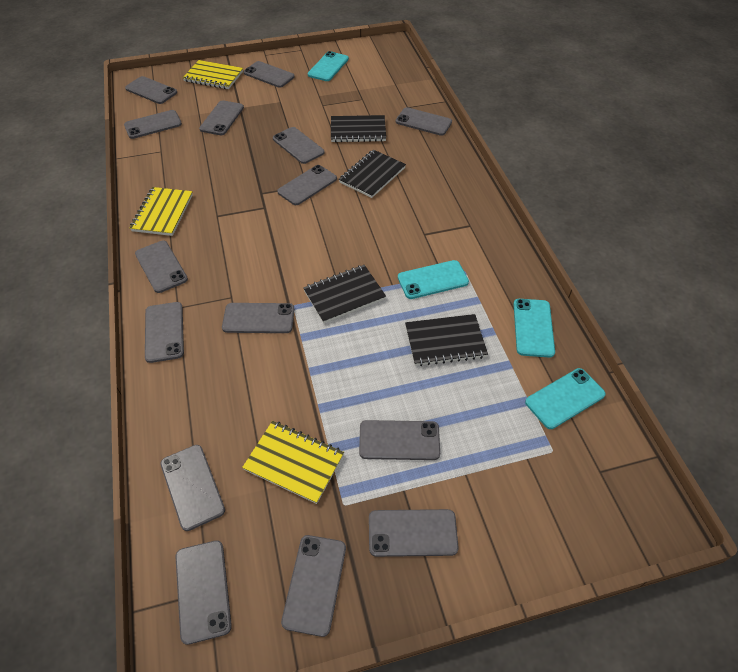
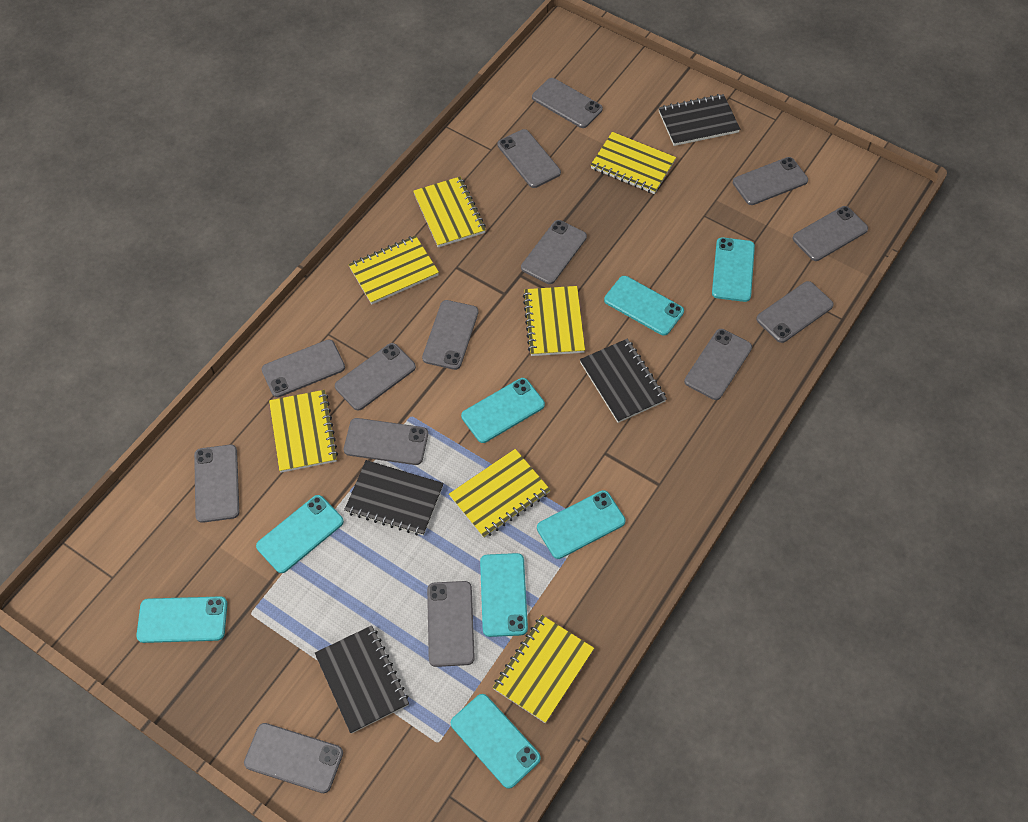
grey phone: [124,110,182,139] [125,76,177,104] [135,241,188,293] [145,302,184,363] [160,445,225,531] [175,540,232,645] [199,100,244,135] [222,303,295,333] [244,61,295,88] [273,127,325,164] [277,165,337,205] [281,535,346,637] [359,420,440,460] [369,509,459,557] [396,107,452,136] = 15 -> [194,445,239,523] [244,723,343,793] [262,339,345,397] [335,343,416,411] [344,418,428,465] [422,300,479,370] [427,581,475,667] [497,129,561,188] [521,220,587,284] [532,78,603,128] [684,329,752,400] [733,157,808,205] [756,281,834,343] [793,206,868,261] = 14
turquoise phone: [308,51,349,81] [398,260,469,299] [514,299,555,358] [525,368,606,429] = 4 -> [136,596,227,643] [256,495,344,573] [451,694,541,789] [461,378,545,443] [480,553,528,637] [537,490,625,559] [604,276,684,336] [712,237,755,302] = 8
yellow notebook: [130,187,193,236] [183,60,243,89] [242,421,344,504] = 3 -> [269,390,338,473] [348,235,439,305] [413,177,486,248] [449,449,550,538] [493,615,594,723] [523,286,585,356] [591,132,676,194] = 7

